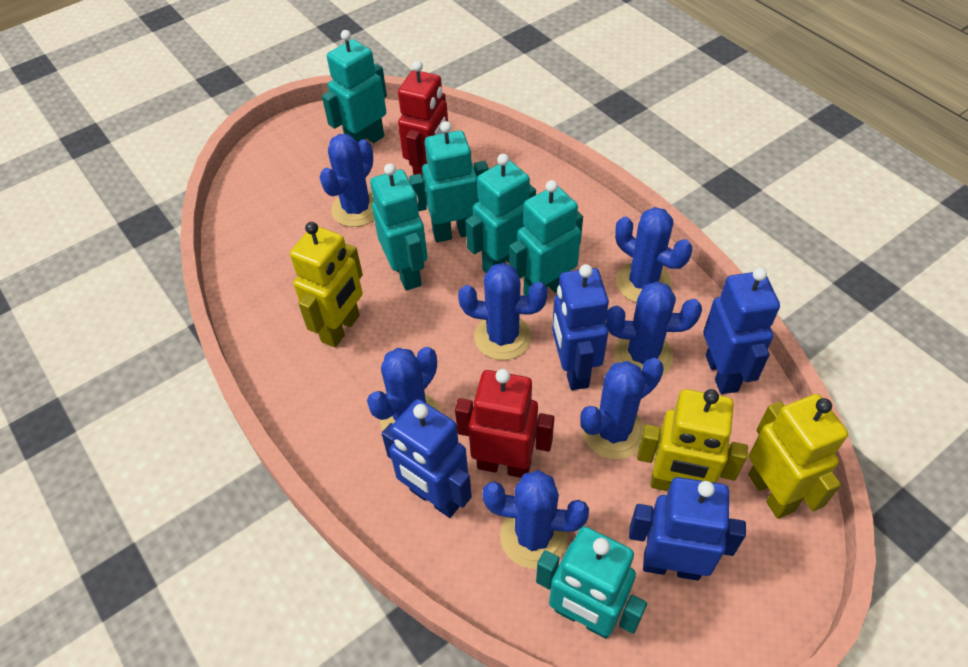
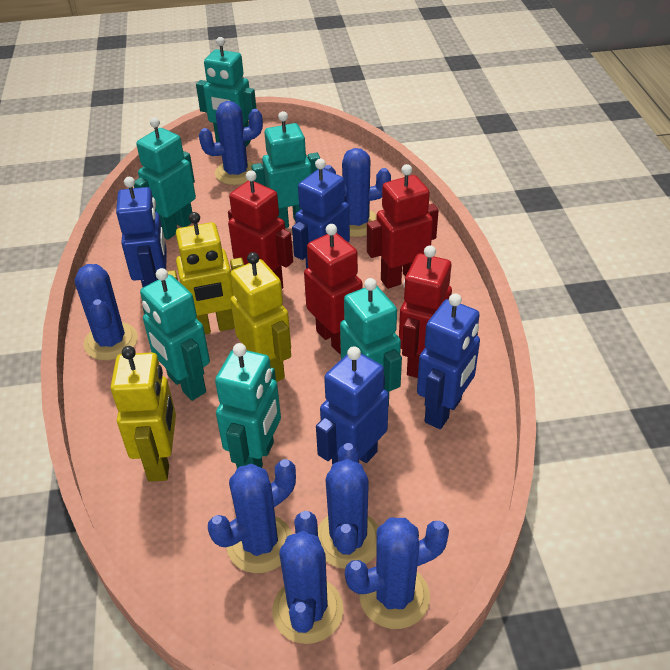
red robot: [398,61,448,178] [455,369,554,478] = 2 -> [228,170,293,289] [304,224,363,355] [367,164,439,289] [399,245,452,378] = 4

